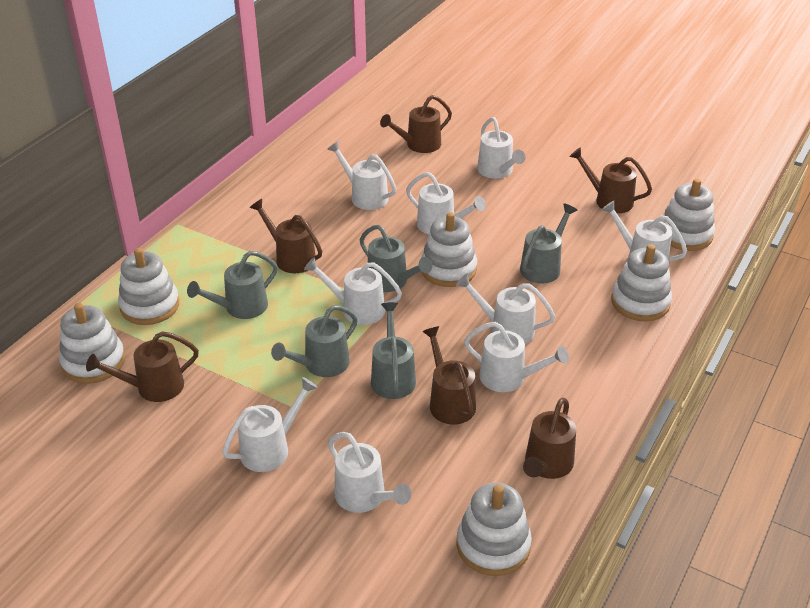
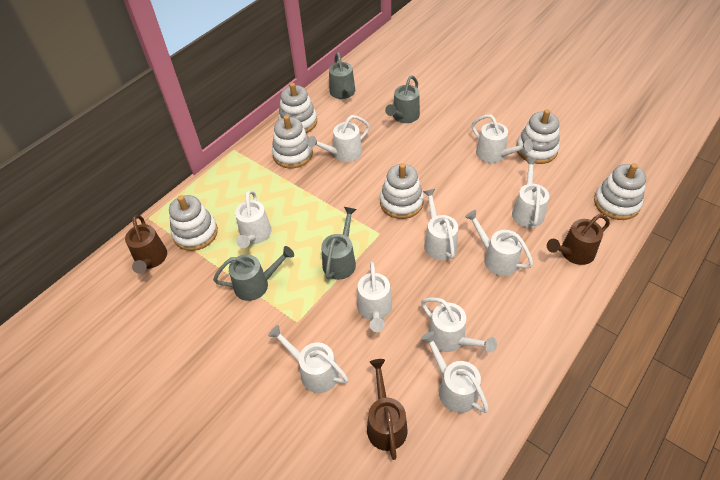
brown watering can: [86,331,199,402] [250,199,322,273] [380,95,452,153] [422,326,476,425] [523,397,576,479] [569,147,652,213] = 6 -> [125,215,167,274] [367,359,408,460] [547,214,610,265] = 3
grey watering can: [187,251,278,319] [271,305,358,377] [360,225,432,292] [371,302,416,399] [520,203,577,283] = 5 -> [213,246,294,301] [322,207,357,280] [329,52,355,99] [385,75,420,123] = 4
white watering can: [222,377,318,472] [304,257,402,325] [327,141,396,210] [328,432,411,513] [406,172,486,234] [456,274,555,344] [464,322,569,392] [477,117,526,179] [602,201,687,262] = 9 -> [235,190,271,248] [268,325,349,393] [308,115,370,162] [357,262,392,332] [421,297,497,353] [421,331,489,413] [423,189,458,260] [465,210,533,276] [472,115,533,163] [512,158,549,228] = 10

